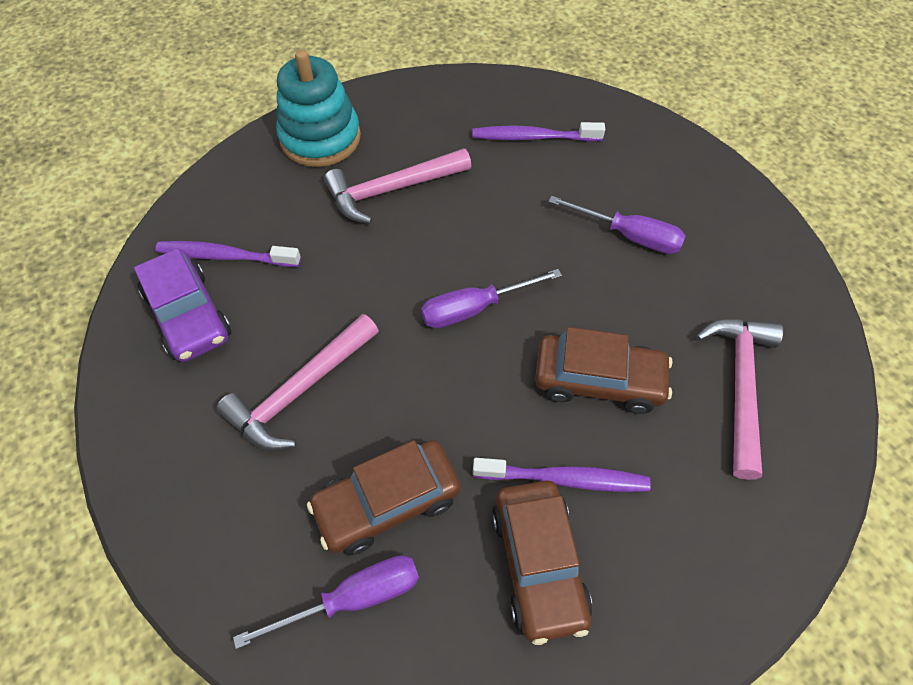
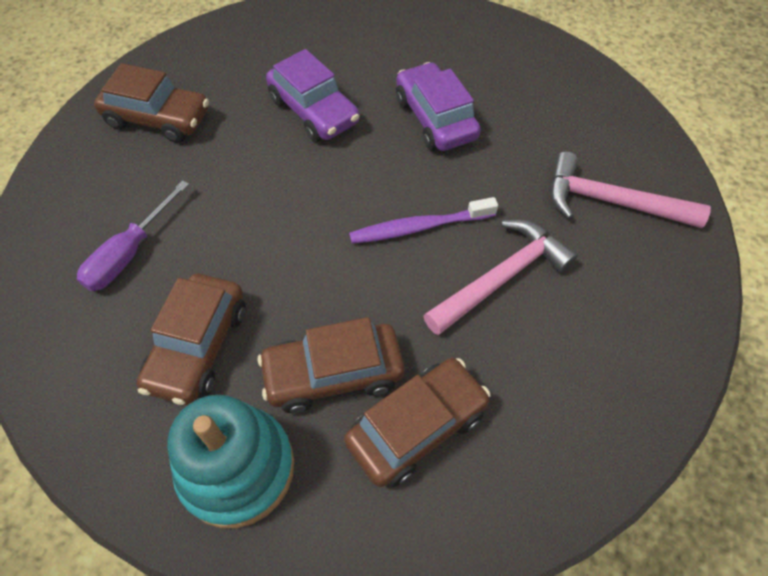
brown car: [307,440,461,556] [492,481,592,645] [535,327,672,414] = 3 -> [94,63,209,143] [136,274,246,405] [258,317,405,413] [344,358,491,487] = 4
pink hammer: [216,314,379,451] [324,148,471,224] [696,319,783,480] = 3 -> [423,220,578,335] [550,151,711,228] = 2
purple car: [134,248,231,362] = 1 -> [266,49,360,142] [396,62,481,151] = 2
purple screwdriver: [233,555,419,649] [421,269,562,328] [549,196,685,254] = 3 -> [77,180,189,291] = 1
purple toothbrush: [155,241,301,267] [472,122,605,142] [473,458,651,492] = 3 -> [349,197,498,244] = 1

